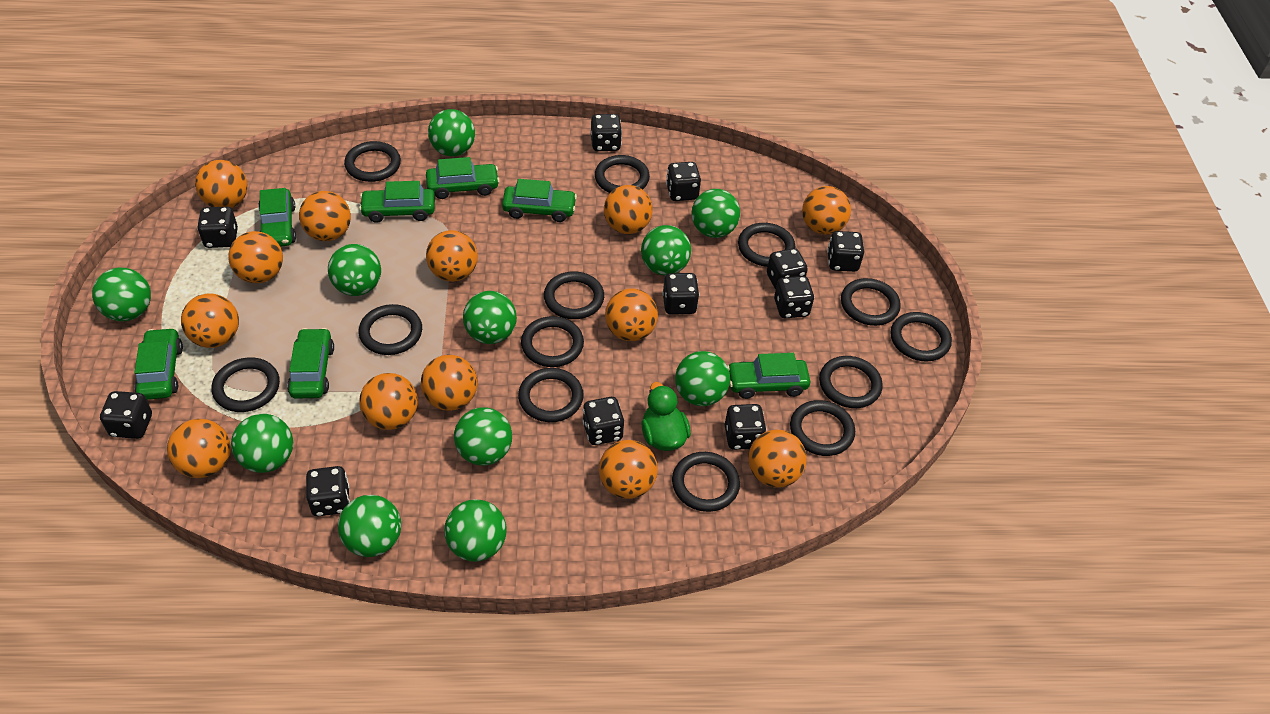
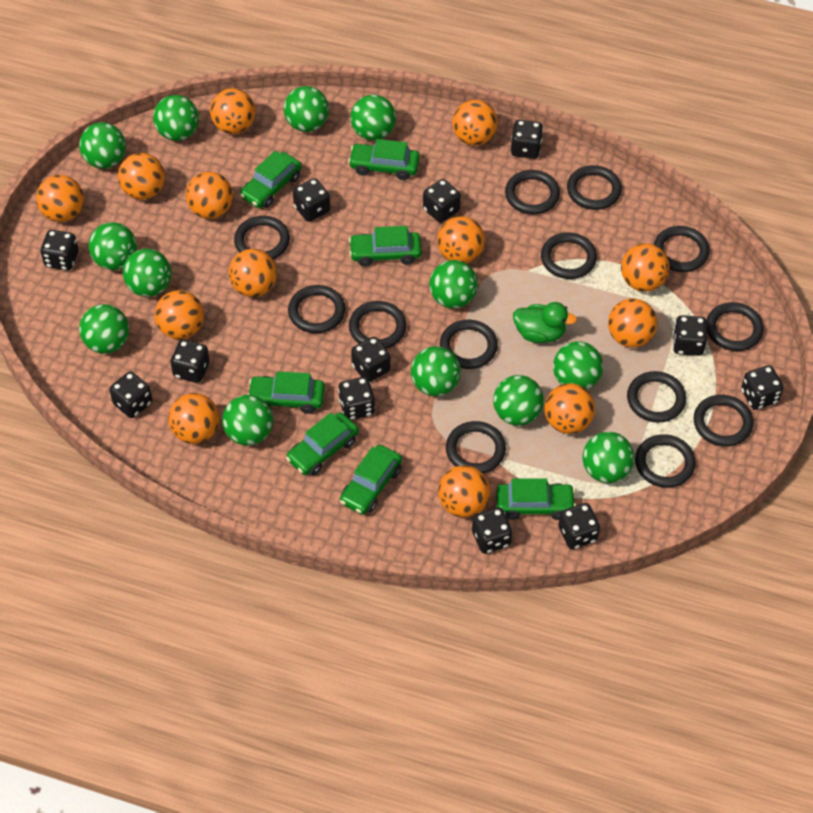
black dice: [100,391,152,439] [197,206,238,248] [306,466,350,516] [582,397,624,445] [591,114,622,151] [662,273,699,315] [666,162,701,201] [725,404,766,450] [767,248,808,290] [774,276,814,318] [827,231,864,272] = 11 -> [40,230,79,270] [109,372,152,418] [170,340,210,383] [293,178,330,222] [338,377,375,420] [351,337,391,382] [423,179,461,223] [472,508,512,554] [511,120,543,159] [558,503,600,549] [673,315,707,356] [741,365,783,410] = 12
green ball: [92,268,151,321] [231,414,293,473] [328,244,381,296] [338,495,401,557] [428,109,475,156] [444,499,507,562] [454,407,512,465] [463,291,517,344] [641,225,691,276] [675,351,730,406] [691,189,740,238] = 11 -> [79,122,126,169] [79,304,129,354] [89,222,137,270] [123,249,171,297] [153,95,199,141] [222,395,273,446] [284,86,329,132] [350,95,396,141] [411,346,461,396] [429,260,478,309] [493,375,544,426] [553,341,603,390] [583,432,634,483] = 13

